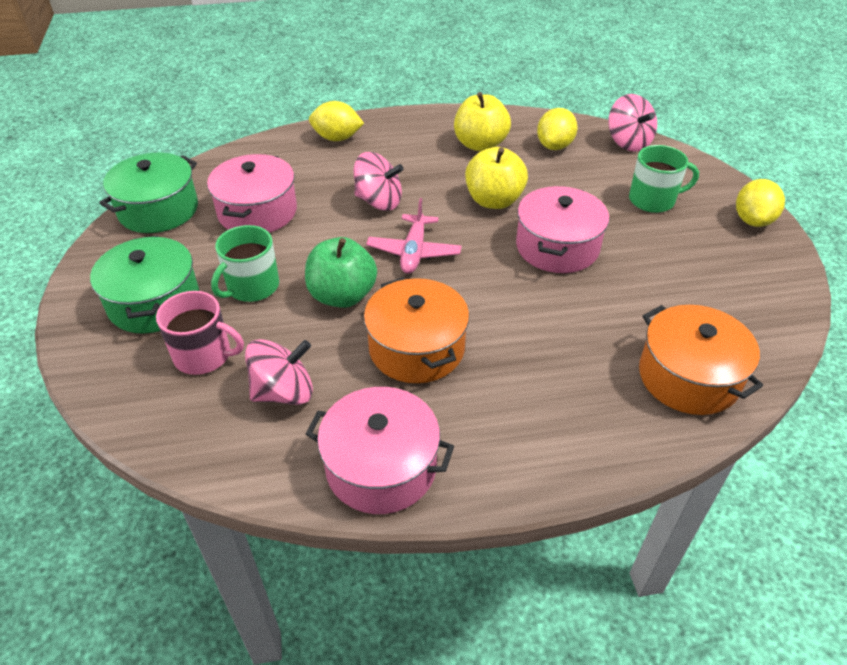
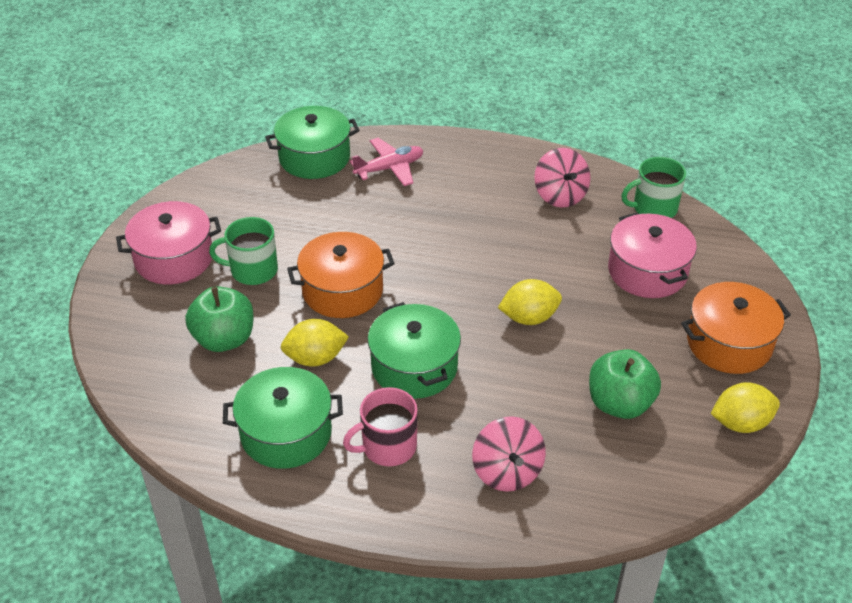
green apple: [305,237,377,308] = 1 -> [185,286,254,352] [589,349,661,419] = 2
green pot: [90,235,199,334] [99,153,198,233] = 2 -> [223,367,343,469] [265,106,360,179] [368,302,461,399] = 3
pink pot: [207,154,297,233] [306,387,454,514] [516,186,610,273] = 3 -> [116,201,221,284] [608,212,697,298] = 2
pink spinning top: [245,339,313,405] [353,152,404,211] [608,94,657,152] = 3 -> [472,416,546,492] [534,148,591,208] = 2
yellow apple: [454,92,511,152] [465,147,528,209] = 2 -> none = 0

